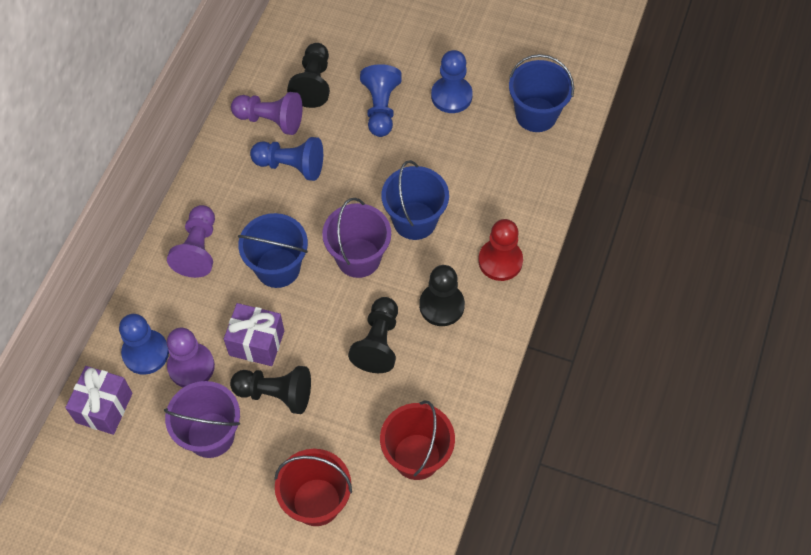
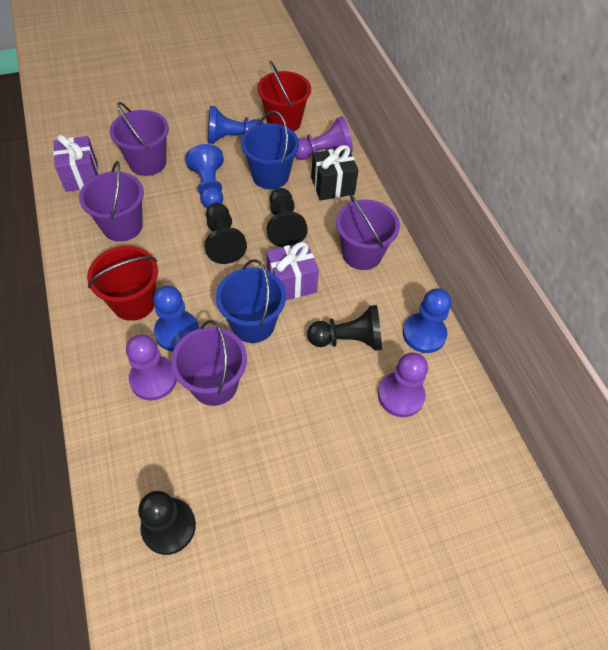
black gift: none = 0 -> [311,145,358,201] = 1
blue bucket: [238,213,308,288] [381,160,449,240] [509,54,574,132] = 3 -> [216,259,286,343] [241,111,299,189] = 2
purple bucket: [164,381,240,458] [322,198,391,278] = 2 -> [79,161,144,242] [110,102,169,176] [171,320,247,406] [336,194,400,270] = 4
red pawn: [478,219,523,281] = 1 -> none = 0

